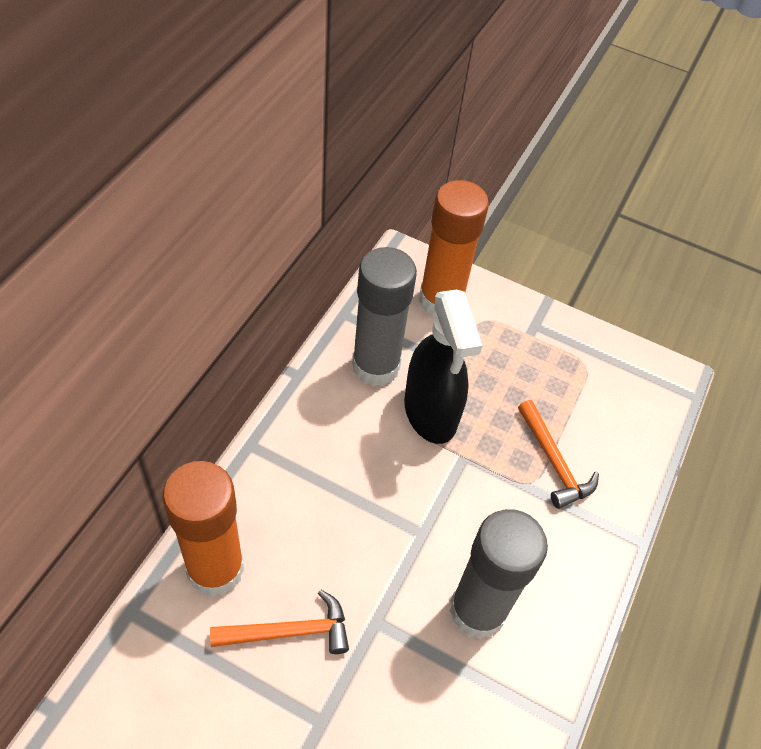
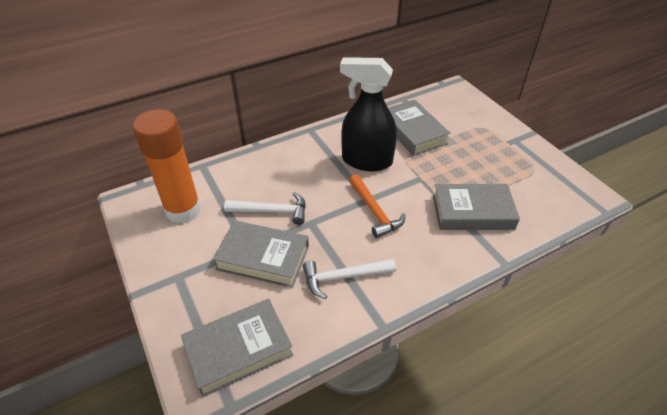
grey book: none = 0 -> [181,299,293,397] [213,220,309,288] [388,100,450,156] [433,184,520,230] = 4
grey glue stick: [352,247,417,386] [449,509,548,639] = 2 -> none = 0
orange glue stick: [163,461,244,597] [419,180,489,317] = 2 -> [133,109,201,223] = 1
orange hammer: [210,590,349,654] [518,400,599,509] = 2 -> [349,174,406,238] = 1
white hammer: none = 0 -> [224,192,306,225] [303,258,396,299] = 2

